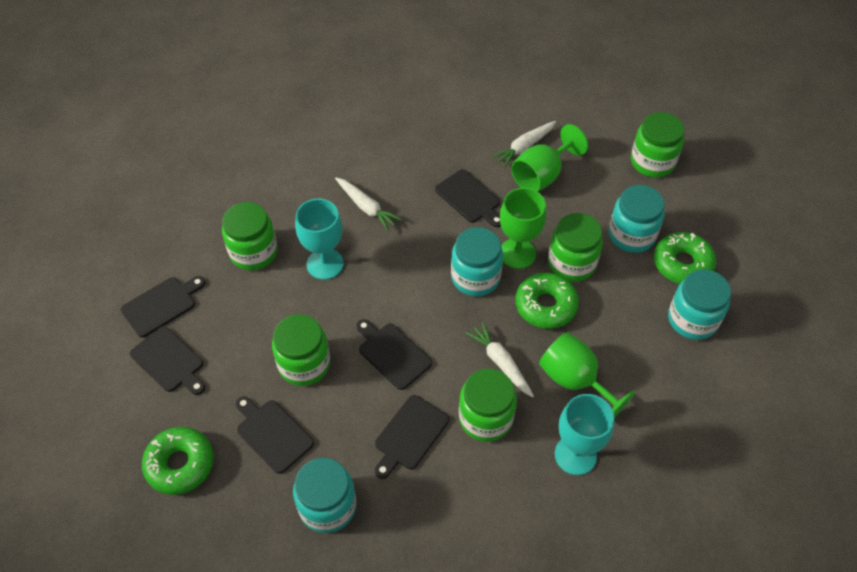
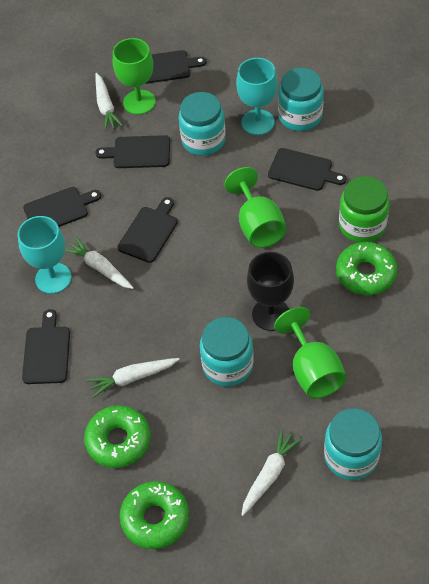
black goblet: none = 0 -> [247,252,294,331] = 1
green jar: [222,202,277,270] [272,314,330,386] [459,369,517,442] [548,213,603,282] [631,112,685,178] = 5 -> [339,176,390,243] = 1
white carrot: [335,177,402,231] [466,322,534,397] [491,121,556,168] = 3 -> [65,237,134,289] [87,358,180,398] [95,73,123,131] [242,429,302,516] = 4

